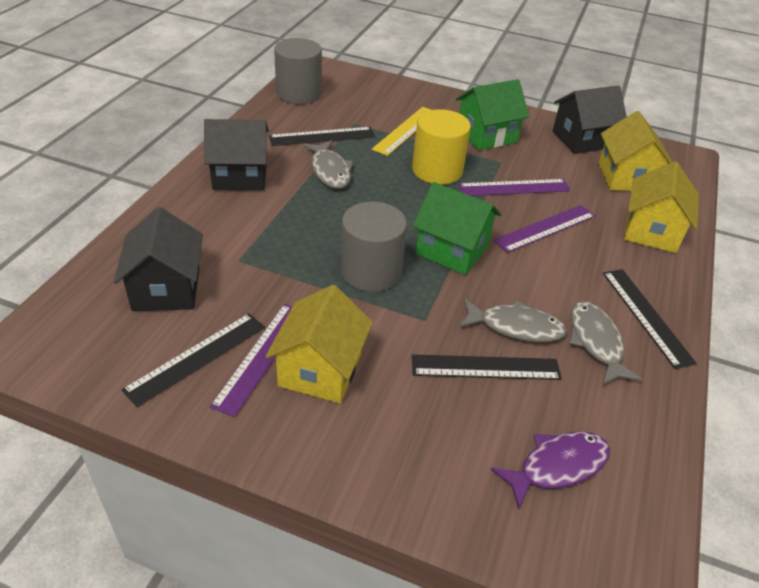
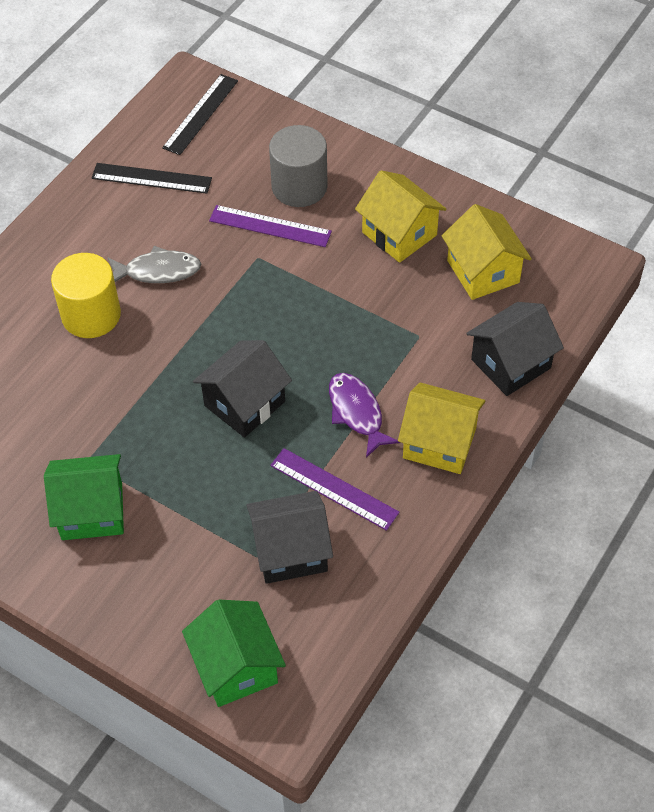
black ruler: [121,313,265,407] [269,127,375,146] [411,354,562,380] [603,269,697,369] = 4 -> [92,163,212,194] [162,74,238,155] = 2
grey cylinder: [274,38,322,104] [340,201,407,292] = 2 -> [269,125,328,207] = 1
grey fish: [303,140,354,189] [459,299,567,342] [569,301,642,385] = 3 -> [108,246,201,283] = 1
purple ruler: [210,304,293,417] [458,179,571,196] [493,205,595,253] = 3 -> [209,205,332,247] [270,448,400,531] = 2
yellow ruler: [372,107,431,156] = 1 -> none = 0

